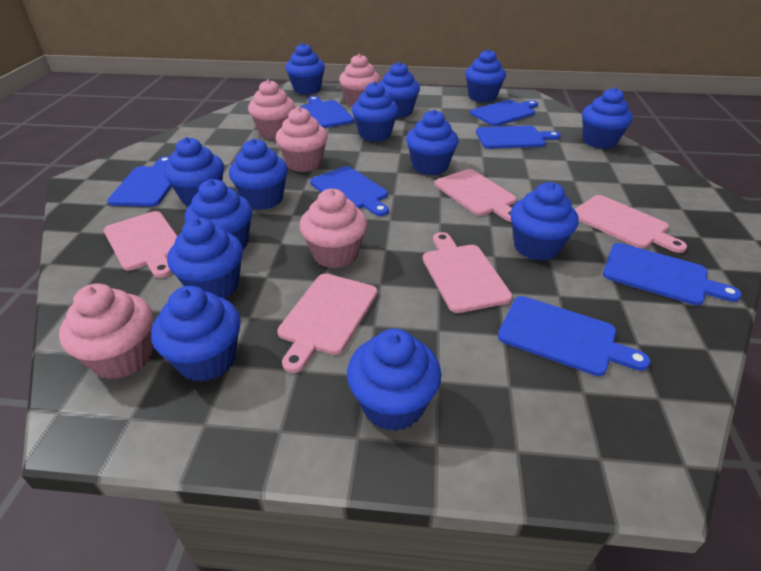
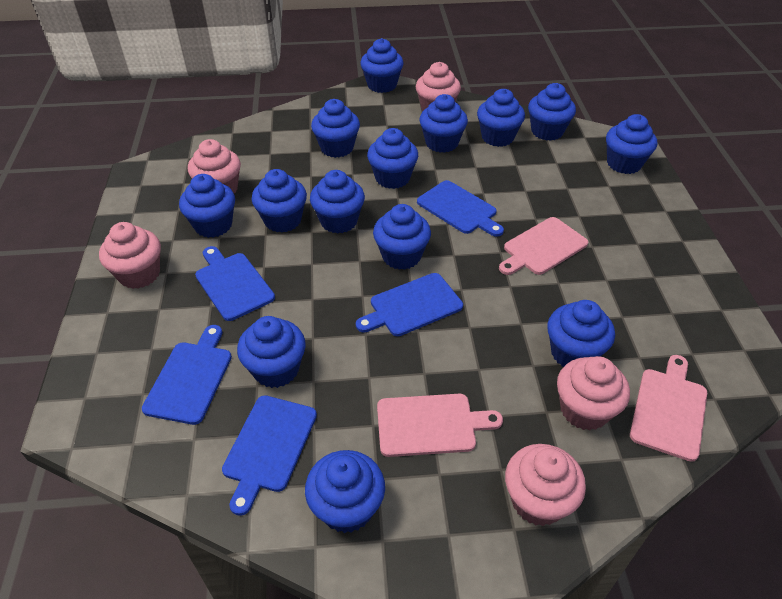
blue cupcake: [151,286,241,382] [164,137,224,206] [167,217,243,298] [185,179,252,250] [229,138,288,210] [285,43,325,95] [347,328,441,431] [352,81,399,142] [379,62,420,118] [406,109,459,175] [465,49,506,102] [510,182,579,261] [582,87,633,149] = 13 -> [179,174,235,238] [237,316,306,388] [251,169,307,233] [305,450,385,533] [310,170,365,234] [311,99,360,158] [360,38,404,93] [367,128,418,189] [373,204,431,270] [419,94,468,153] [477,89,525,147] [528,83,576,141] [547,300,615,367] [606,114,657,174] = 14
blue cutting board: [107,156,172,207] [301,96,354,128] [310,166,389,216] [470,100,538,126] [476,126,561,149] [498,296,651,376] [603,243,742,305] = 7 -> [142,325,232,425] [195,246,275,321] [222,395,317,516] [356,273,463,336] [417,180,504,237] = 5
pink cutting board: [104,211,177,278] [277,273,378,373] [423,232,513,313] [435,169,517,222] [574,195,687,253] = 5 -> [377,394,503,457] [499,217,588,275] [630,355,707,462] = 3

